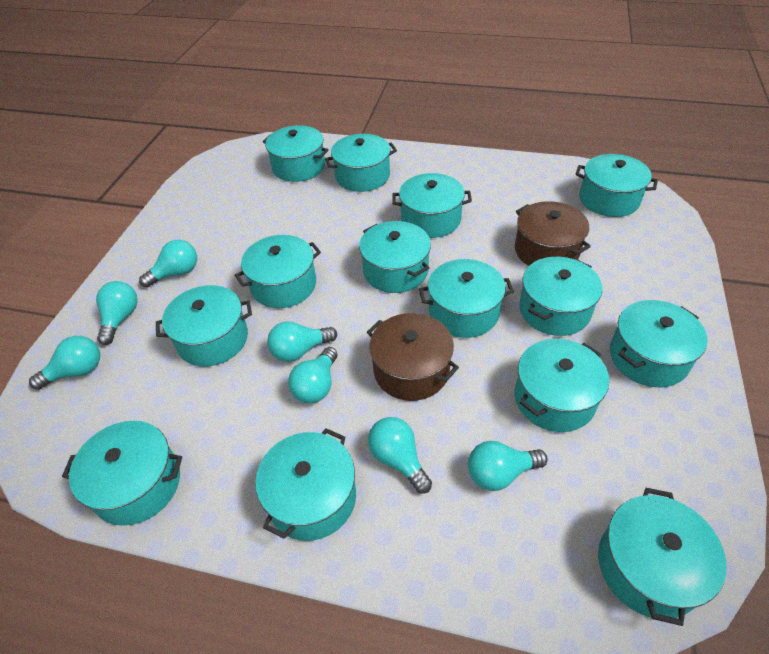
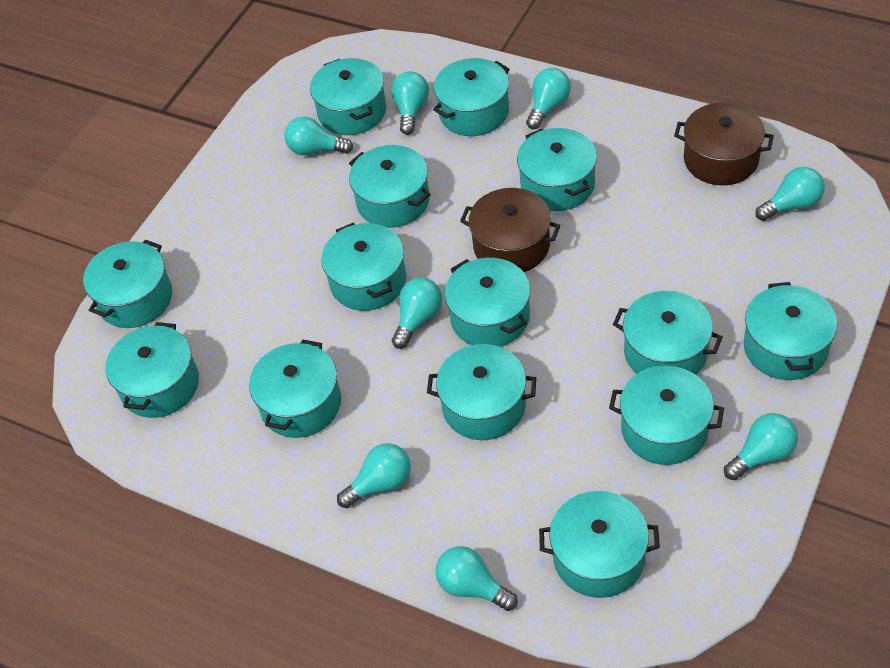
turquoise light bulb: [29,336,100,390] [96,281,138,345] [139,240,197,288] [267,321,337,362] [288,347,338,404] [368,417,432,494] [468,441,548,491] = 7 -> [284,116,353,155] [337,443,411,508] [391,71,429,135] [392,277,442,349] [435,546,518,611] [526,68,571,129] [724,413,798,480] [755,167,825,221] = 8

